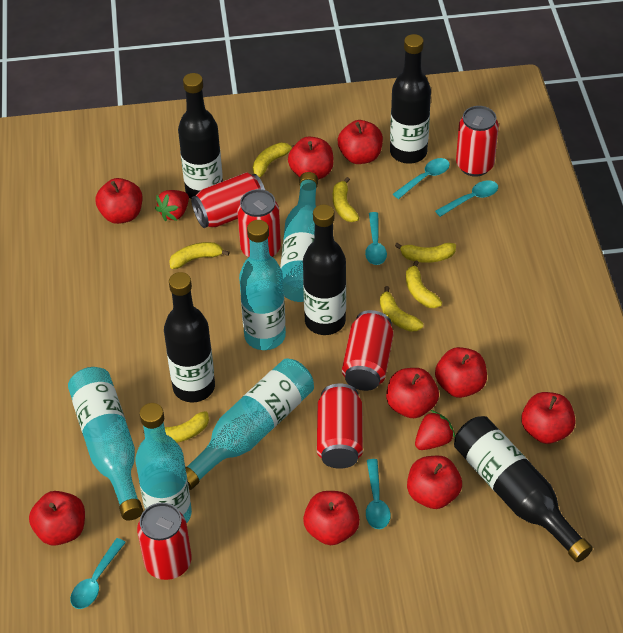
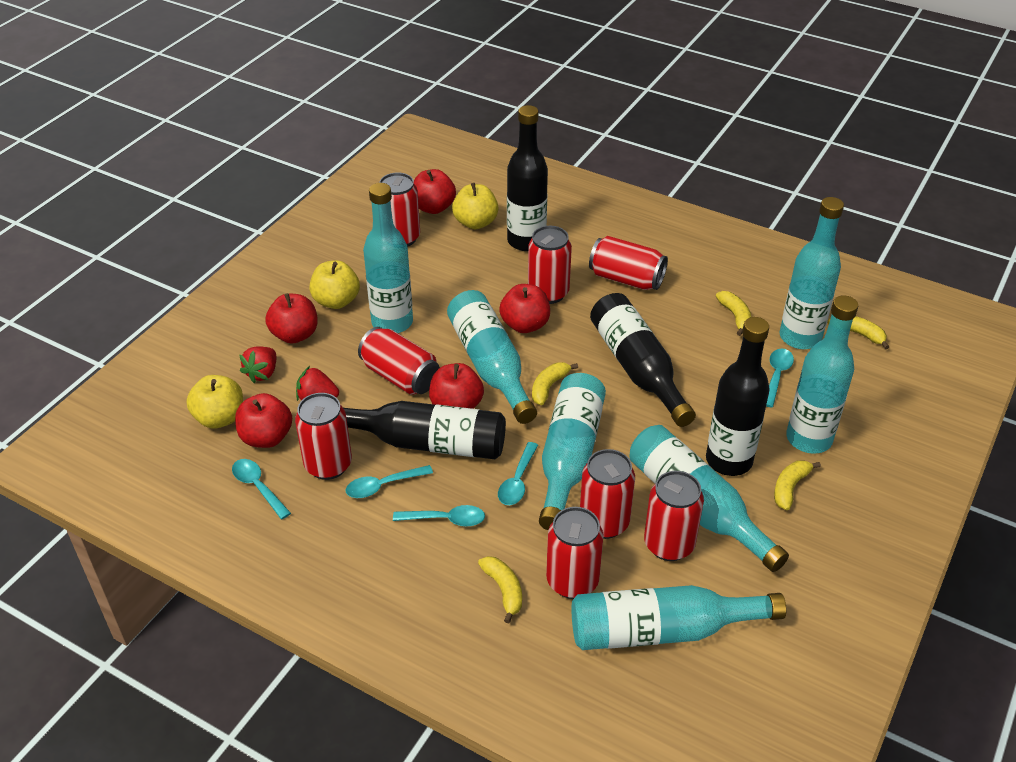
black bottle: [164,272,215,402] [178,73,223,199] [303,205,346,335] [390,34,431,164] [454,416,593,562] = 5 -> [344,401,506,459] [507,105,548,251] [590,293,696,427] [706,317,770,476] = 4
red apple: [29,491,85,546] [96,178,143,224] [288,137,334,180] [303,491,360,545] [337,120,383,164] [386,368,439,418] [407,456,462,509] [435,347,487,398] [521,392,576,444] = 9 -> [235,393,292,448] [265,293,318,344] [414,169,456,214] [429,363,484,409] [499,284,550,333] = 5
red can: [137,503,192,580] [191,172,265,228] [237,189,281,257] [317,384,363,469] [342,310,393,391] [456,106,499,177] = 6 -> [295,393,352,480] [358,327,440,395] [379,172,420,247] [528,226,572,304] [546,507,604,599] [580,449,635,539] [589,236,668,290] [644,471,704,561] = 8
turquoise bottle: [68,367,143,521] [135,403,192,523] [185,358,314,490] [239,220,286,350] [280,172,318,302] = 5 -> [363,183,413,333] [447,290,537,424] [539,373,606,530] [572,585,786,650] [629,425,789,572] [780,197,844,349] [786,295,858,454] = 7
yellow apple: none = 0 -> [186,375,243,429] [309,260,360,309] [452,183,499,229] = 3
yellow banana: [143,411,209,443] [169,242,230,269] [253,142,294,177] [333,177,359,222] [380,286,423,332] [395,243,456,263] [406,260,442,308] = 7 -> [478,556,522,623] [532,362,578,405] [716,291,752,336] [774,461,821,510] [828,316,889,349] = 5

